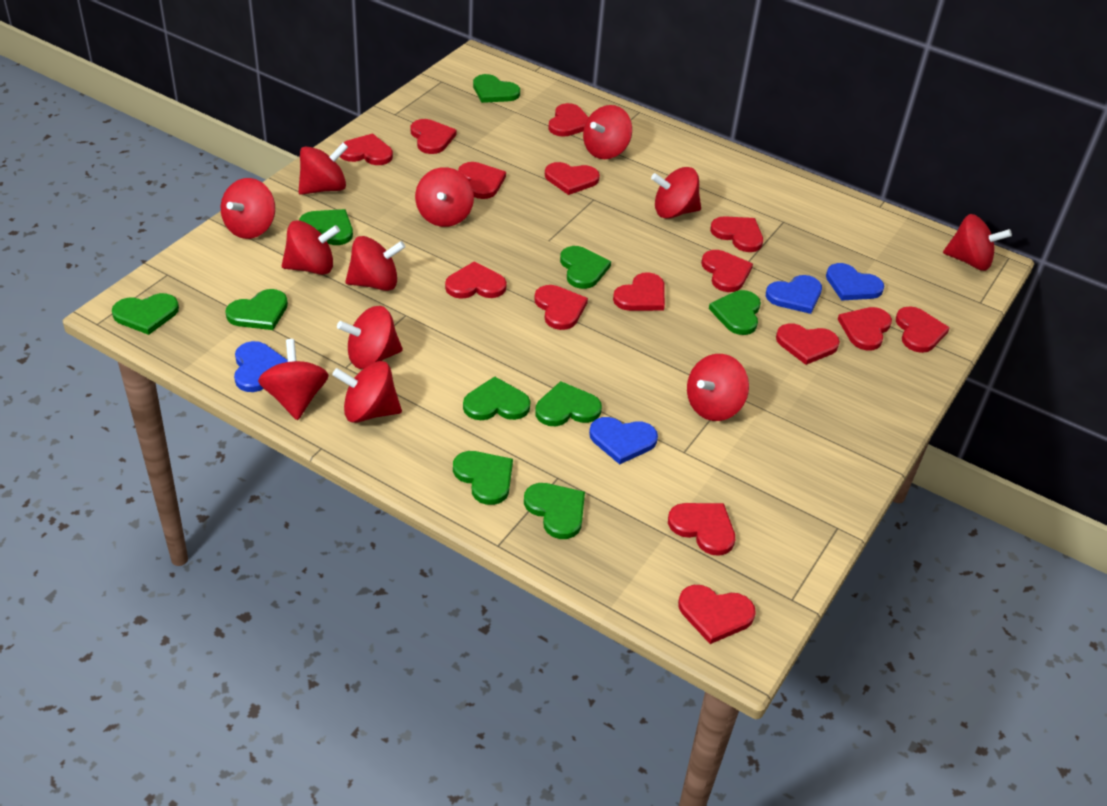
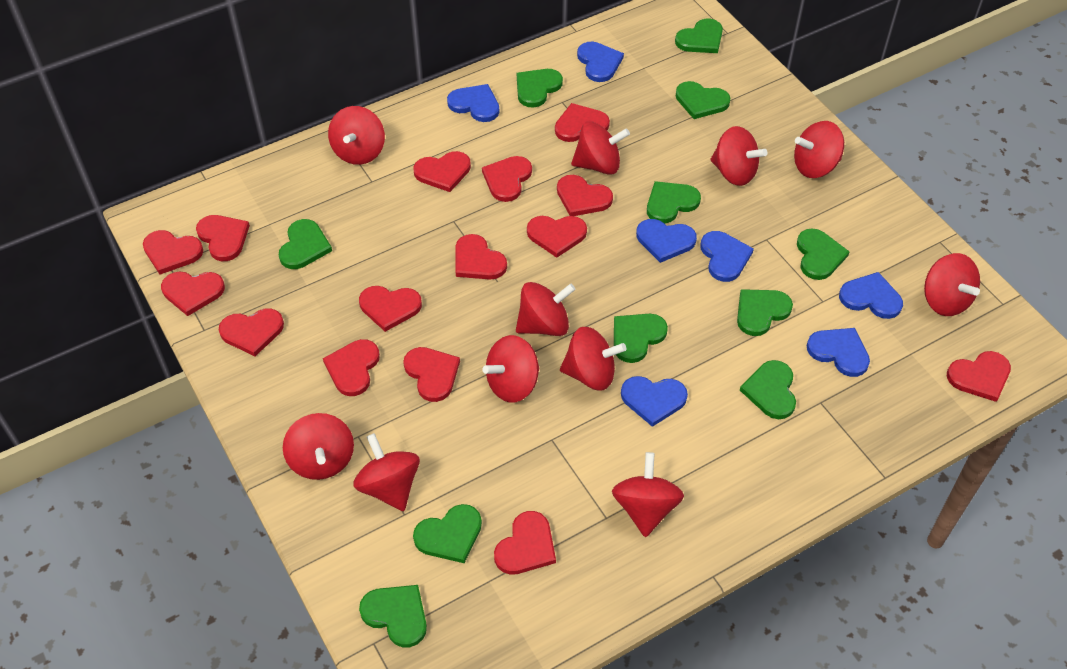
blue heart: [234,341,288,392] [589,417,658,465] [766,275,822,314] [826,263,884,300] = 4 -> [447,84,499,122] [577,41,624,82] [621,376,688,427] [636,219,697,263] [700,231,754,282] [807,328,870,377] [839,272,903,319] = 7
green heart: [112,293,179,335] [225,289,288,330] [299,209,353,245] [453,451,513,505] [463,376,531,420] [473,74,520,103] [524,483,585,539] [535,381,602,426] [560,246,611,289] [709,290,761,335] = 10 -> [279,219,332,269] [359,585,427,647] [413,504,482,563] [517,69,563,108] [614,314,668,363] [647,181,701,224] [675,19,723,53] [676,81,730,119] [737,289,793,336] [740,360,796,419] [797,228,850,280] = 11
red spinning top: [221,178,275,239] [258,339,329,420] [282,220,340,275] [299,143,348,195] [332,361,402,423] [337,306,403,369] [345,236,405,291] [415,167,474,227] [583,105,632,159] [651,167,701,219] [687,354,749,421] [943,214,1012,271] = 12 -> [283,413,354,480] [328,106,385,165] [353,433,420,511] [482,335,539,403] [516,282,576,336] [560,327,626,391] [571,121,630,175] [612,452,684,537] [710,126,767,186] [794,121,844,178] [924,253,980,316] = 11

